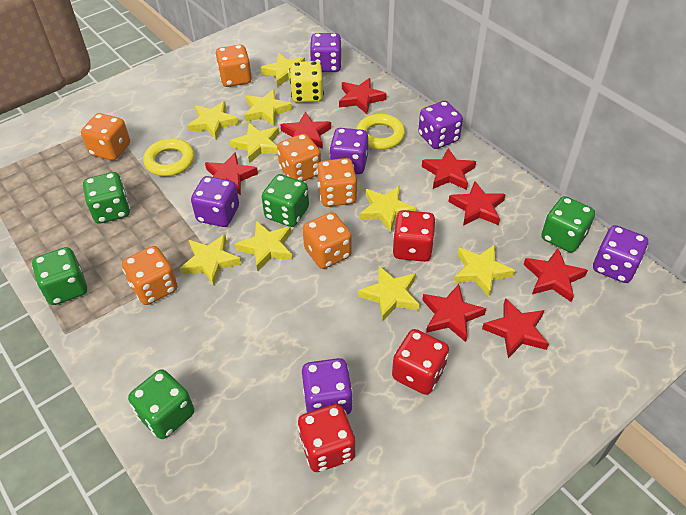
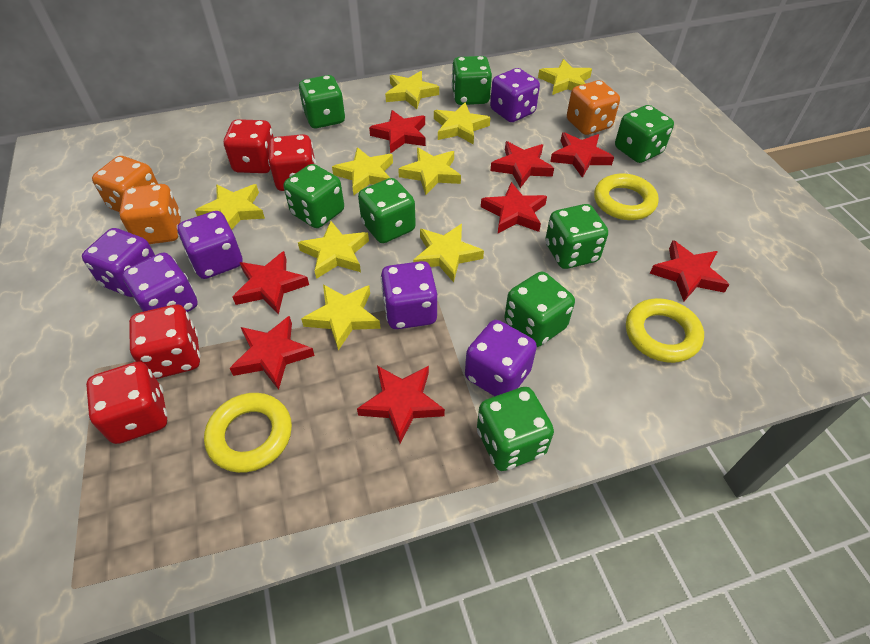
green dice: [32,247,87,305] [83,172,130,224] [128,369,194,439] [262,174,309,227] [541,196,595,252] = 5 -> [284,164,344,228] [299,75,345,128] [358,178,416,243] [452,56,492,105] [477,387,554,471] [504,272,575,347] [545,204,608,269] [615,105,674,163] = 8
orange dice: [81,113,130,160] [122,246,178,305] [215,45,252,87] [277,134,321,181] [303,212,352,269] [317,158,357,207] = 6 -> [92,156,158,212] [119,184,181,244] [567,80,620,135] = 3
red dice: [298,404,356,472] [392,329,449,395] [393,210,436,262] = 3 -> [86,362,168,444] [129,304,200,379] [224,119,274,173] [268,134,316,191] = 4
yellow dice: [289,61,324,103] = 1 -> none = 0
yellow ring: [143,138,195,176] [356,114,405,150] = 2 -> [204,393,292,473] [594,173,659,220] [626,298,704,363] = 3

